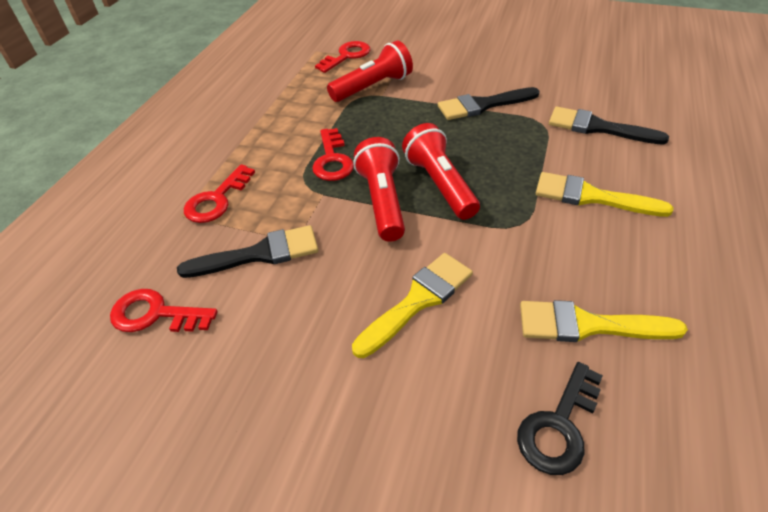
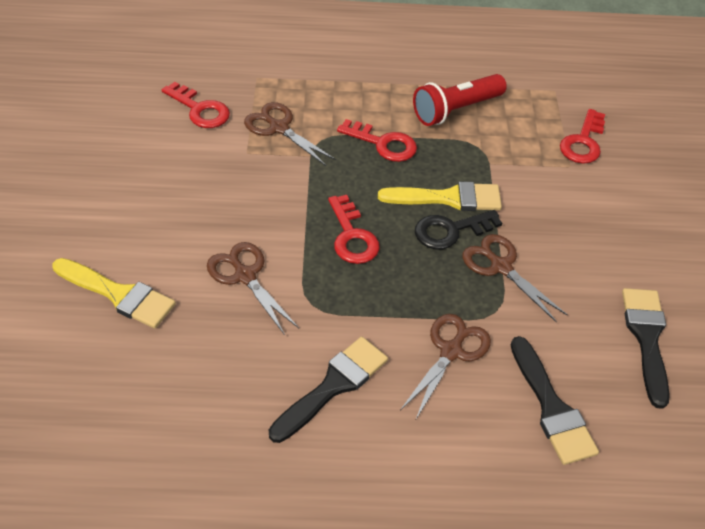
brown scissors: none = 0 -> [207,242,299,335] [244,102,336,166] [400,314,491,421] [462,234,568,323] = 4
red flashlight: [327,41,413,102] [353,137,405,242] [402,123,480,220] = 3 -> [413,74,507,126] = 1
yellow brush: [352,253,473,358] [520,300,688,342] [536,172,673,217] = 3 -> [52,258,176,329] [378,181,502,211] = 2

